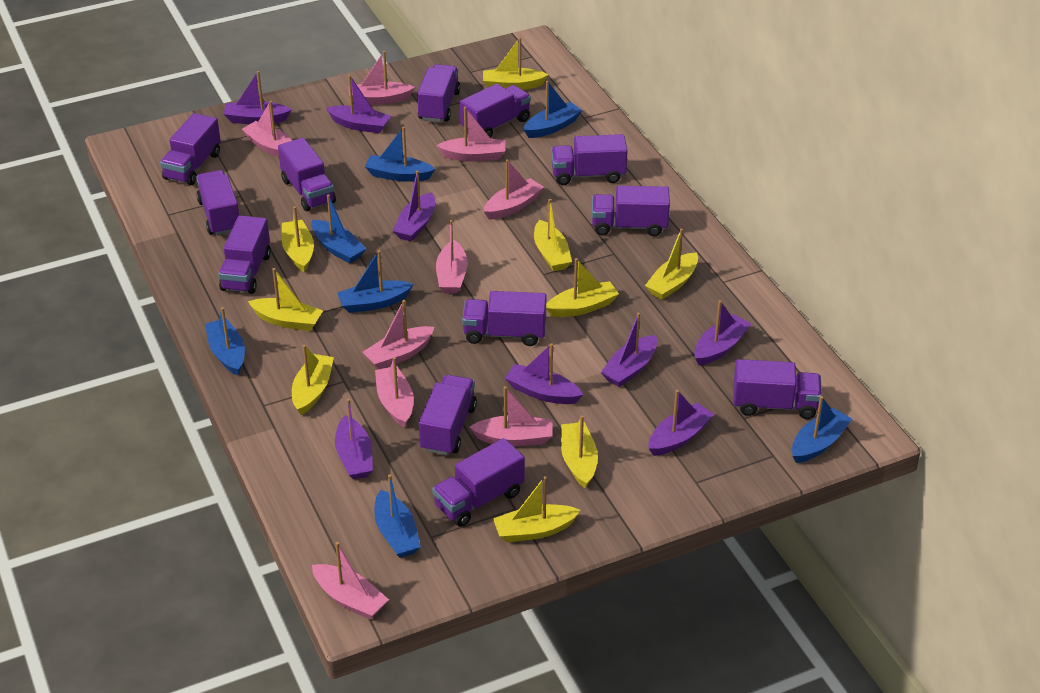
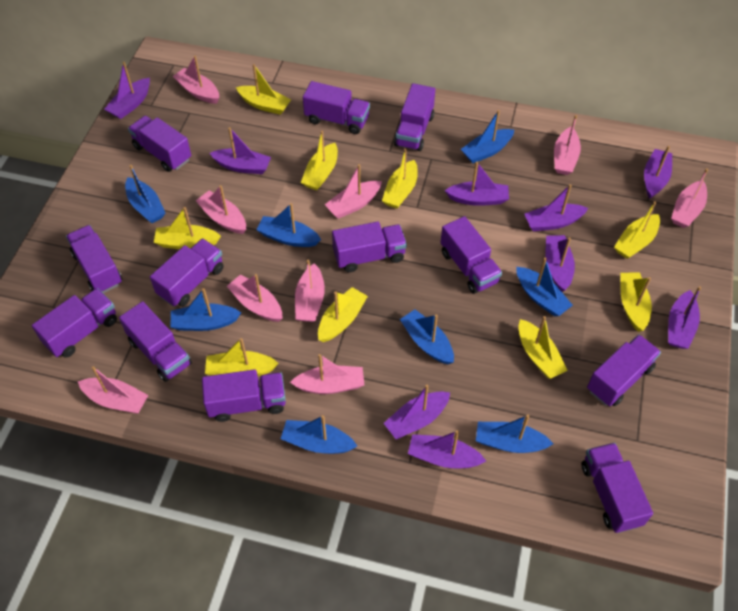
blue boat: [205,307,245,376] [311,194,366,264] [337,250,413,313] [365,127,435,182] [374,474,421,558] [523,81,582,138] [792,396,852,463] = 7 -> [125,165,166,223] [171,288,241,331] [256,203,321,247] [281,415,357,454] [400,309,454,364] [461,110,514,163] [476,415,553,453] [516,258,573,316] = 8
purple boat: [223,71,292,124] [326,75,391,134] [335,399,373,480] [393,170,435,241] [505,343,583,404] [600,313,657,387] [648,390,714,456] [694,300,751,365] = 8 -> [104,62,150,119] [209,127,271,174] [384,385,450,439] [408,430,486,468] [445,162,509,206] [525,184,588,231] [545,235,575,292] [644,146,672,199] [668,286,701,349] = 9

